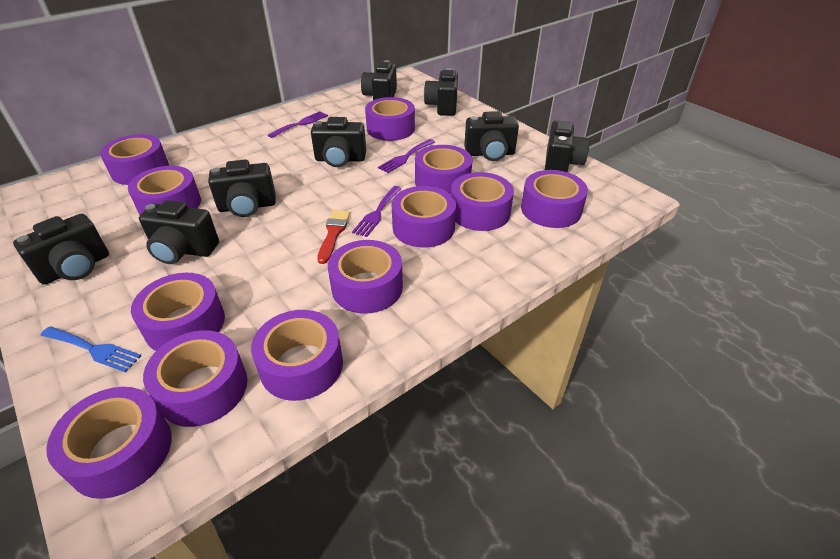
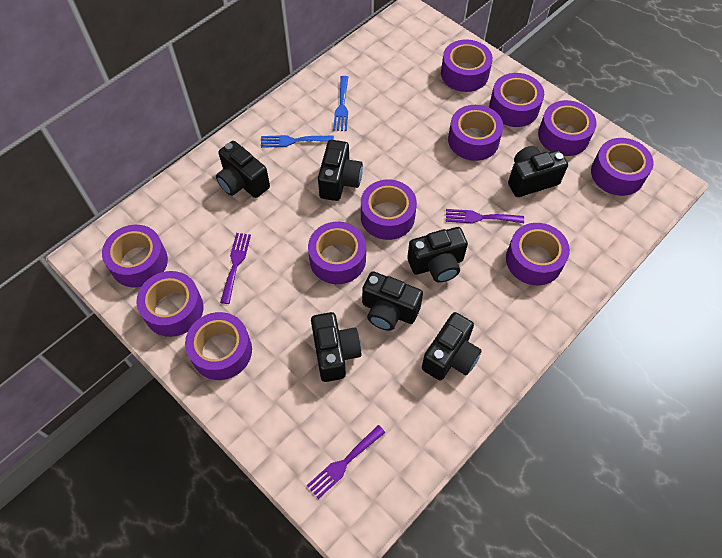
black camera: [13,214,109,285] [139,200,219,264] [208,160,276,217] [311,117,366,167] [361,60,397,100] [424,68,458,116] [464,111,519,161] [545,120,590,172] = 8 -> [216,141,270,198] [311,312,361,382] [318,140,363,201] [362,271,423,331] [407,227,468,283] [422,312,482,381] [508,146,568,197] = 7
blue fork: [40,326,141,372] = 1 -> [261,135,334,148] [333,76,348,131] = 2
purple tape: [46,387,172,499] [100,134,169,185] [128,166,201,215] [131,273,225,351] [143,330,247,427] [251,310,343,401] [328,240,403,314] [365,97,415,141] [392,186,456,247] [415,145,472,194] [451,172,514,231] [521,170,588,228] = 12 -> [102,225,168,287] [137,271,203,337] [185,312,252,380] [308,222,366,284] [361,180,417,240] [441,40,493,92] [448,105,503,161] [489,73,544,127] [506,223,570,285] [538,100,597,156] [591,138,653,196] = 11
red brush: [317,210,350,264] = 1 -> none = 0

